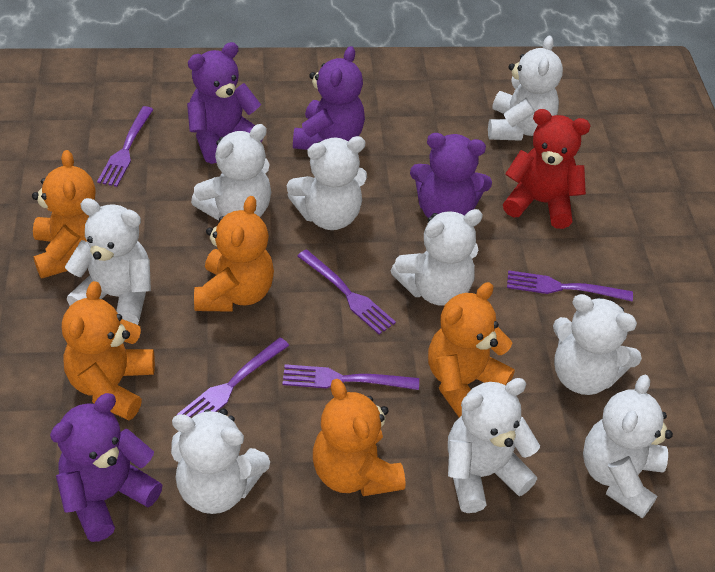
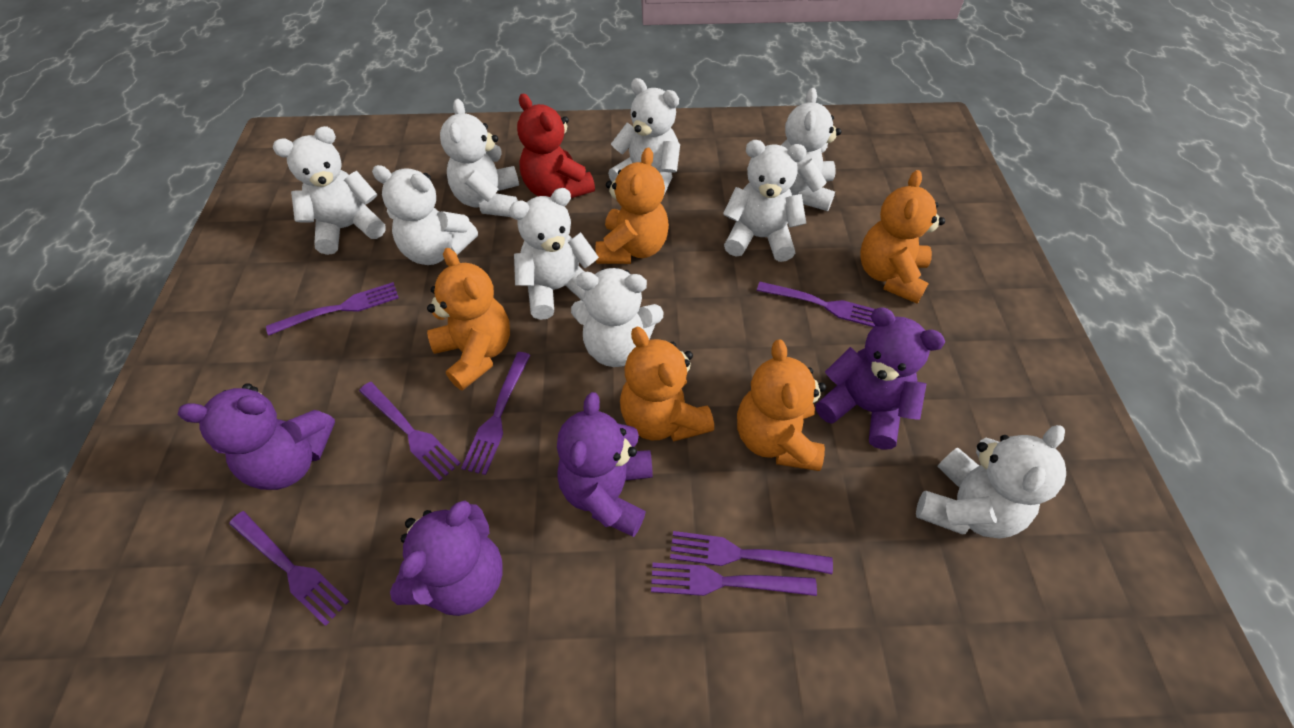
purple fork: [97,106,154,187] [177,337,289,417] [282,364,419,390] [297,249,396,335] [507,270,633,302] = 5 -> [229,511,349,626] [266,282,399,336] [359,382,461,481] [461,352,531,475] [651,563,817,596] [670,531,833,574] [757,282,875,327] = 7

